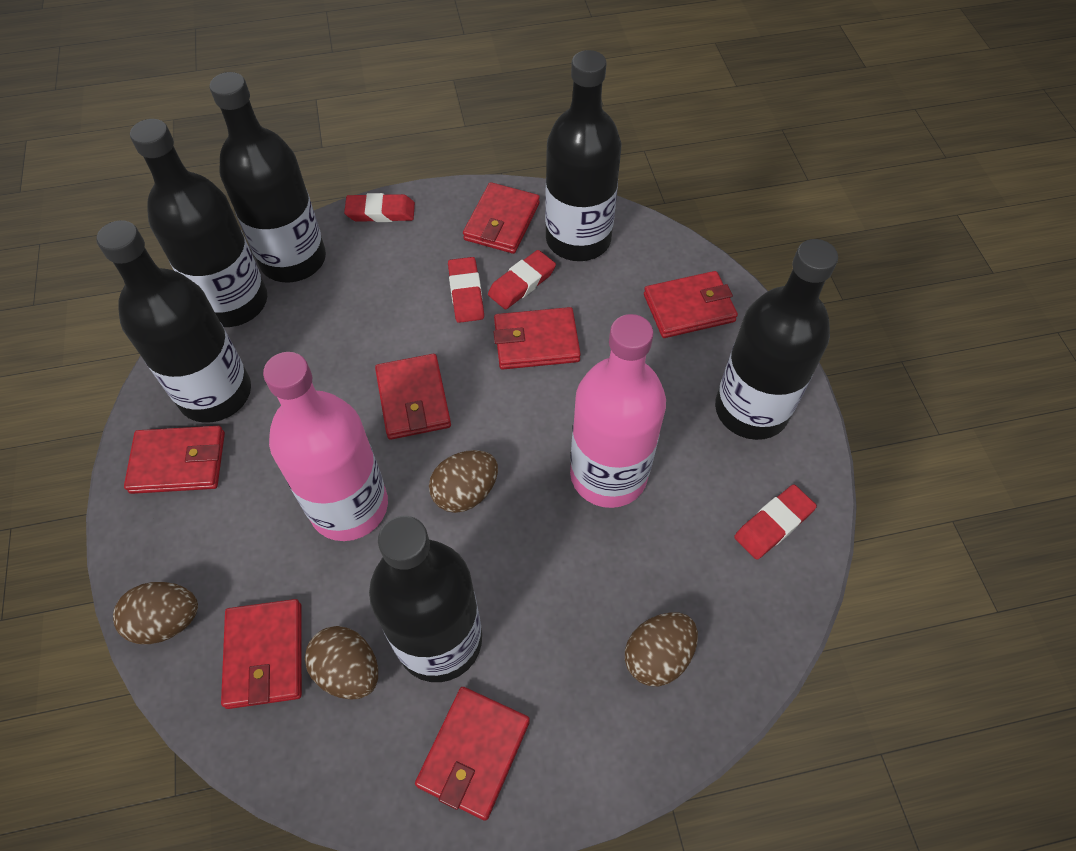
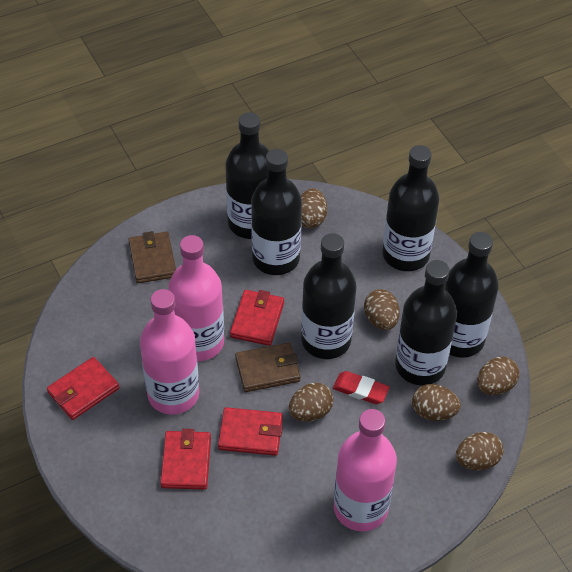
brown egg: [113,582,198,644] [305,626,378,700] [429,450,498,513] [625,612,698,686] = 4 -> [289,382,334,422] [301,188,327,228] [364,289,400,330] [412,384,461,421] [456,432,503,470] [477,357,519,395] = 6
brown wallet: none = 0 -> [128,231,176,283] [235,343,300,392] = 2
pink bottle: [263,352,388,541] [570,314,666,508] = 2 -> [140,289,199,415] [168,235,224,361] [334,409,397,531] = 3
red eraser: [344,193,415,222] [448,257,484,323] [488,250,556,310] [734,484,817,560] = 4 -> [333,371,390,404] = 1
red wallet: [124,426,225,494] [221,599,302,709] [375,354,451,440] [415,687,530,821] [463,182,540,254] [493,307,581,369] [644,271,738,338] = 7 -> [47,357,119,420] [160,429,211,490] [218,407,283,456] [230,290,284,346] = 4

